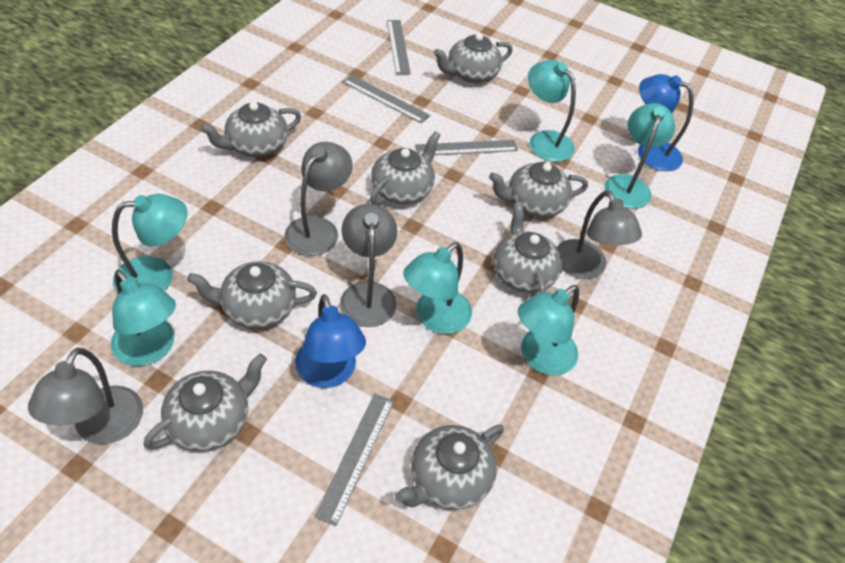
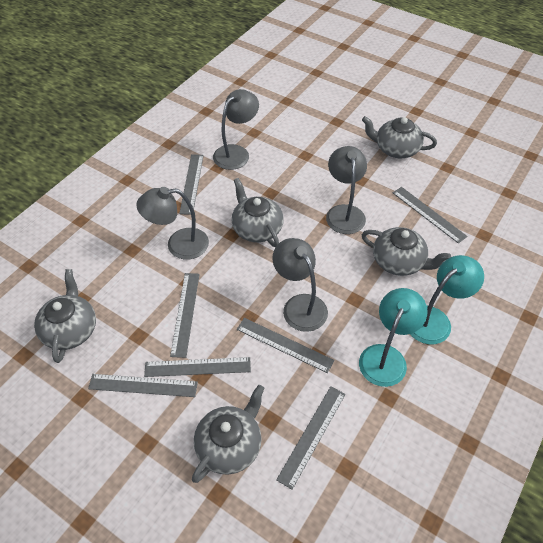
blue lamp: [295,294,366,388] [638,74,694,171] = 2 -> none = 0
grey ruler: [315,393,394,526] [343,75,430,123] [387,20,411,75] [415,140,518,155] = 4 -> [88,374,198,397] [144,357,251,377] [170,273,200,358] [179,154,204,215] [236,318,335,373] [276,386,346,490] [393,187,467,243] = 7
grey teapot: [143,354,267,451] [187,261,317,329] [200,102,301,157] [370,131,441,205] [395,424,504,510] [434,33,513,83] [489,162,588,218] [493,202,562,297] = 8 -> [34,269,96,363] [192,385,265,483] [232,178,284,247] [362,116,437,158] [362,227,451,276] = 5
turquoise lamp: [111,270,176,366] [112,194,187,293] [403,242,472,334] [518,285,579,375] [528,60,576,162] [604,103,675,209] = 6 -> [359,288,428,387] [410,255,484,344] = 2

